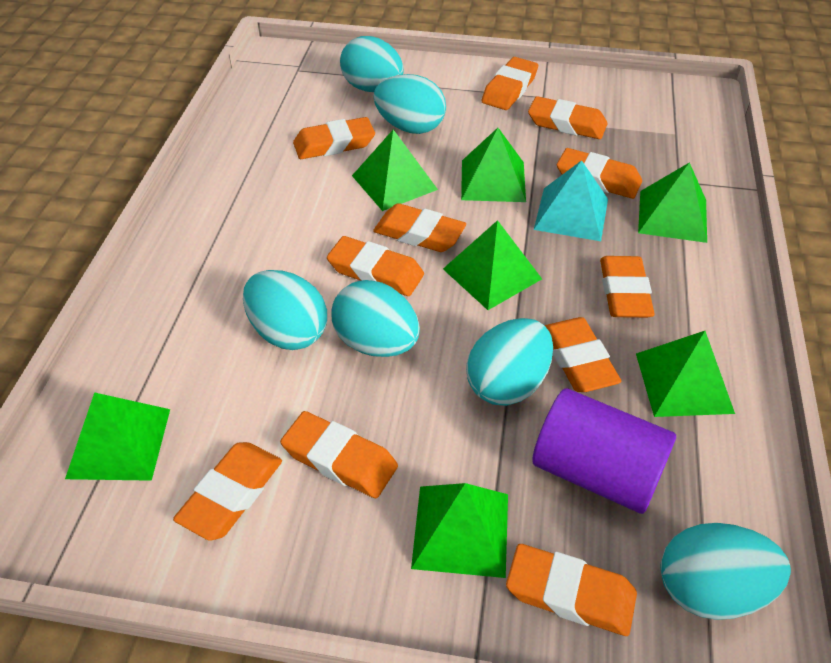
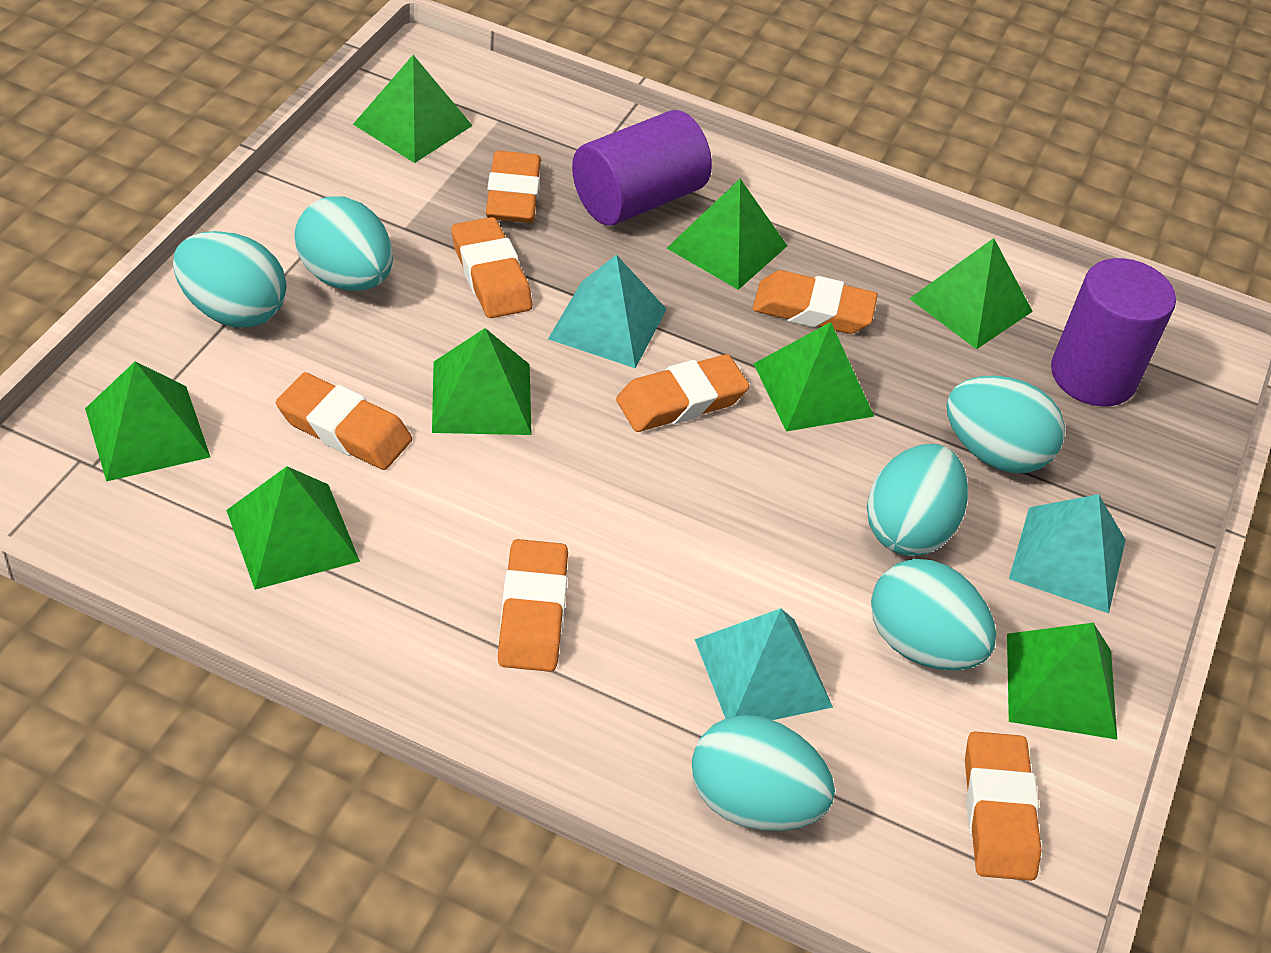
green pyramid: [65,392,170,481] [352,129,438,211] [411,483,508,578] [443,220,542,310] [461,128,526,202] [636,331,735,417] [638,162,707,243] = 7 -> [85,361,210,482] [226,466,360,590] [353,55,473,163] [432,328,532,435] [667,179,787,290] [754,322,874,432] [909,238,1033,349] [1007,623,1117,740] = 8
orange eraser: [173,442,282,541] [280,411,398,498] [293,117,375,159] [327,236,424,296] [373,203,466,252] [482,57,538,110] [506,544,637,636] [528,96,607,139] [544,317,621,392] [557,148,642,199] [600,256,655,318] = 11 -> [276,372,412,470] [452,217,532,318] [486,151,541,223] [498,539,568,672] [616,354,749,432] [753,270,878,334] [965,731,1042,881] = 7
purple cylinder: [532,388,676,514] = 1 -> [572,110,712,225] [1051,258,1176,407] = 2
turquoise pyramid: [534,160,608,241] = 1 -> [548,255,667,368] [695,608,833,720] [1009,494,1126,613] = 3

